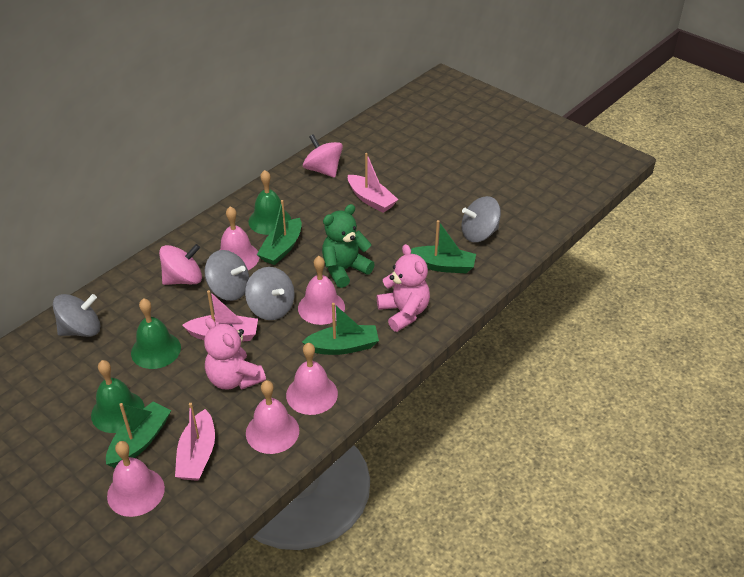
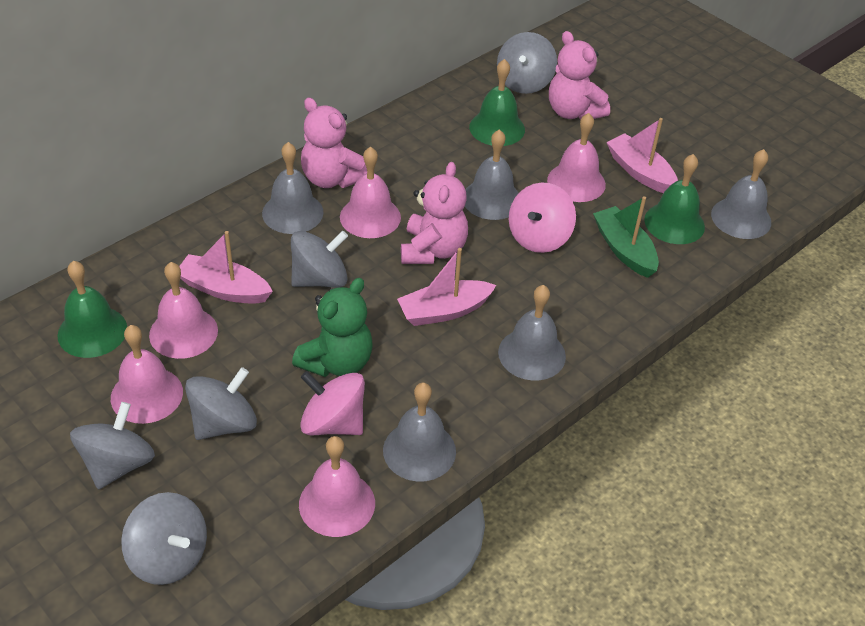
green boat: [106,401,171,468] [257,200,302,265] [302,303,379,355] [411,220,476,273] = 4 -> [593,196,659,278] = 1
grey bell: none = 0 -> [262,142,324,234] [383,382,456,481] [465,129,519,220] [498,285,566,381] [711,149,771,239] = 5
grey spinning top: [53,294,101,337] [204,250,249,301] [245,267,295,320] [461,196,501,242] = 4 -> [70,402,155,490] [121,492,207,585] [185,367,257,440] [291,231,348,288] [497,32,557,94] = 5
pink teddy bear: [204,317,266,390] [377,244,430,332] = 2 -> [301,98,367,188] [401,162,468,264] [549,31,610,120] = 3

